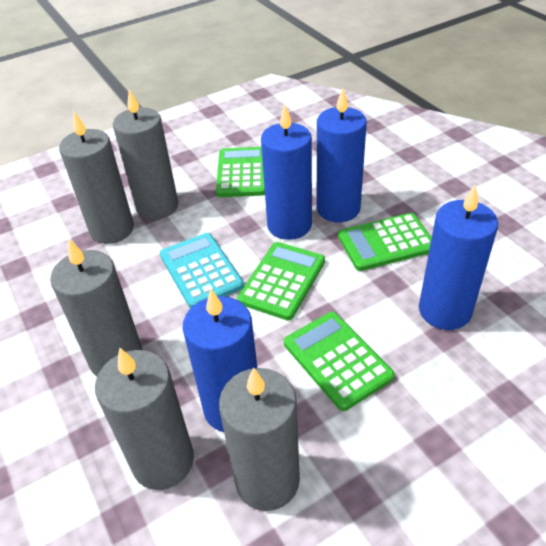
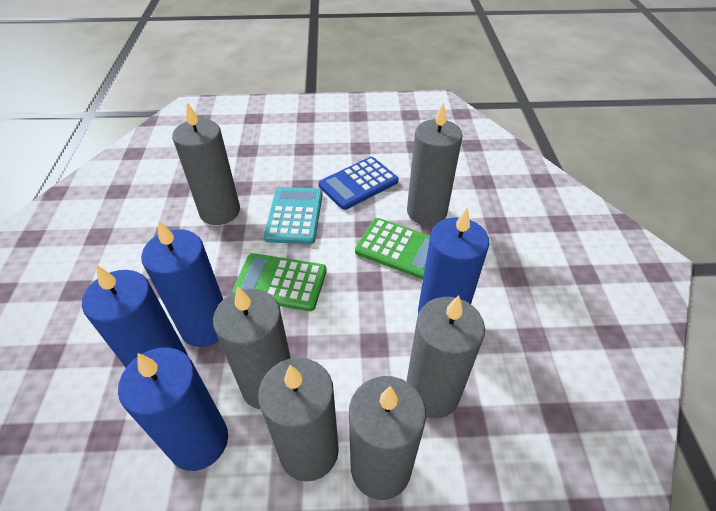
blue calculator: none = 0 -> [318,157,398,210] = 1
green calculator: [216,147,265,197] [237,242,325,320] [284,312,395,411] [338,213,432,271] = 4 -> [232,253,327,311] [355,218,430,279] = 2
grey candle: [50,239,143,376] [59,112,134,244] [95,348,194,490] [113,89,179,220] [219,367,300,511] = 5 -> [172,102,240,225] [213,286,291,410] [258,358,339,481] [349,376,426,500] [406,295,485,418] [407,102,463,225] = 6

